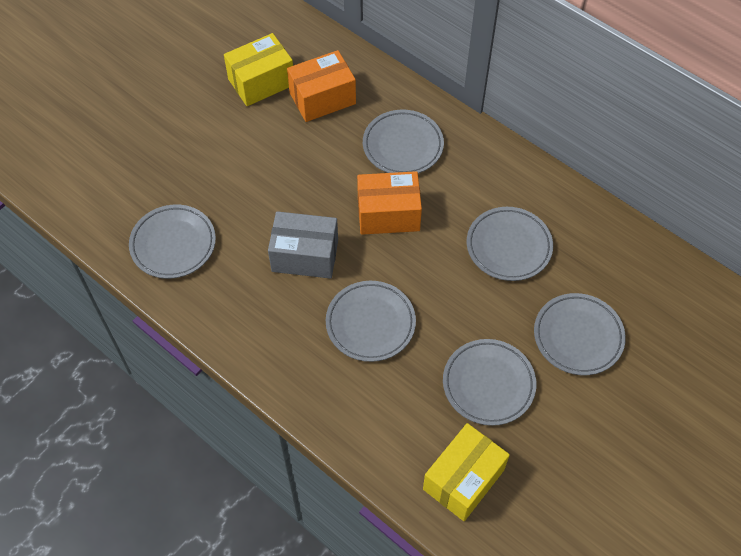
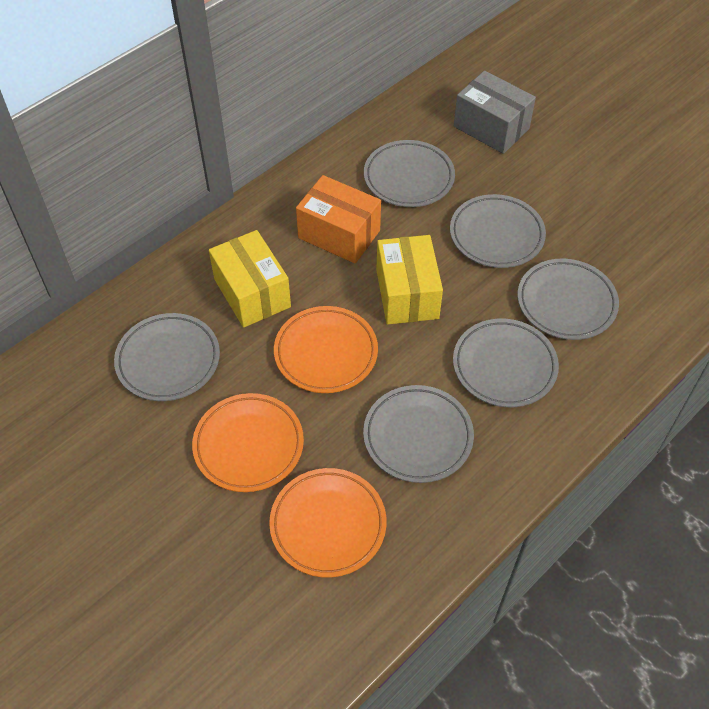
orange box: [287,50,356,122] [357,171,422,235] = 2 -> [296,175,381,263] = 1
orange plate: none = 0 -> [192,393,304,492] [269,468,386,578] [274,306,378,393] = 3

